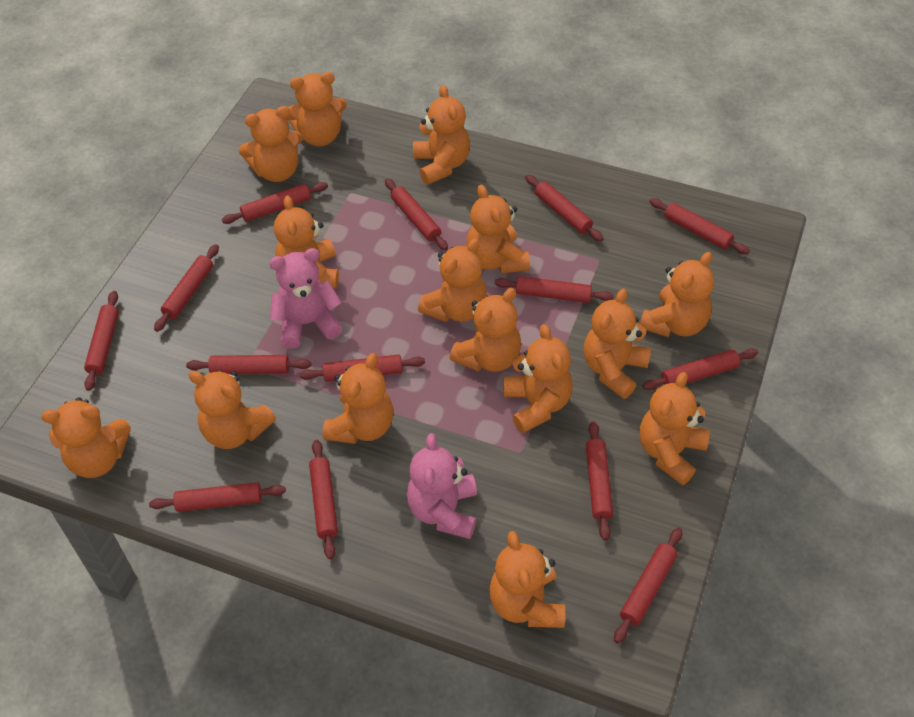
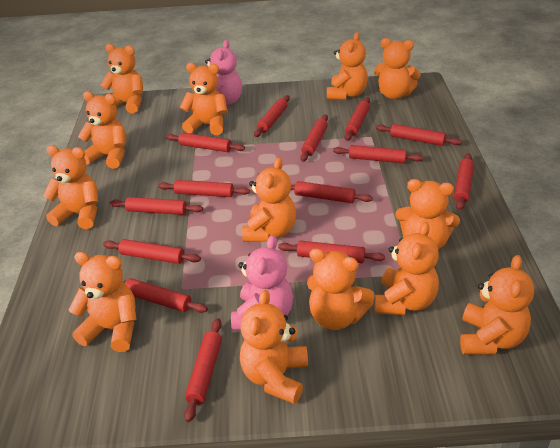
orange teddy bear: [41,397,131,478] [189,370,276,449] [239,106,303,182] [274,196,339,288] [287,72,347,146] [322,353,393,444] [413,85,470,185] [418,238,487,322] [450,288,521,372] [466,184,530,274] [489,531,565,628] [503,324,573,433] [584,288,651,399] [640,252,714,337] [640,372,710,485] = 15 -> [43,145,98,229] [69,252,136,352] [78,91,126,169] [100,44,143,113] [180,63,227,135] [240,289,308,404] [242,157,296,242] [307,248,375,330] [327,32,368,100] [374,38,421,99] [375,222,439,315] [395,179,460,250] [460,255,534,355] = 13

